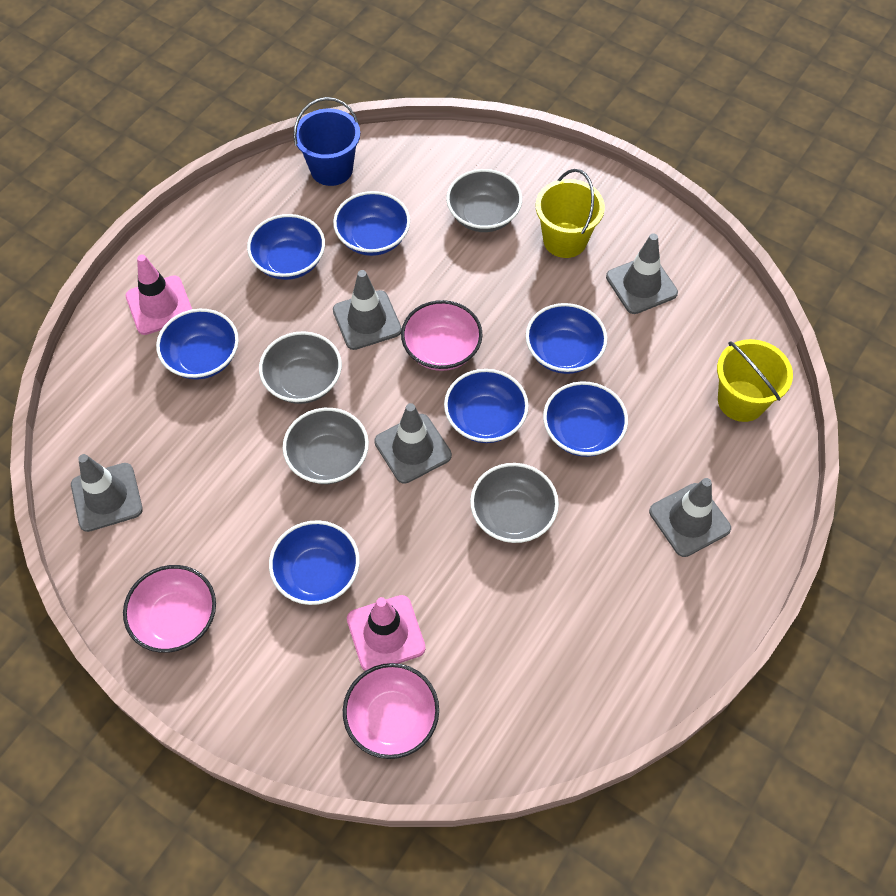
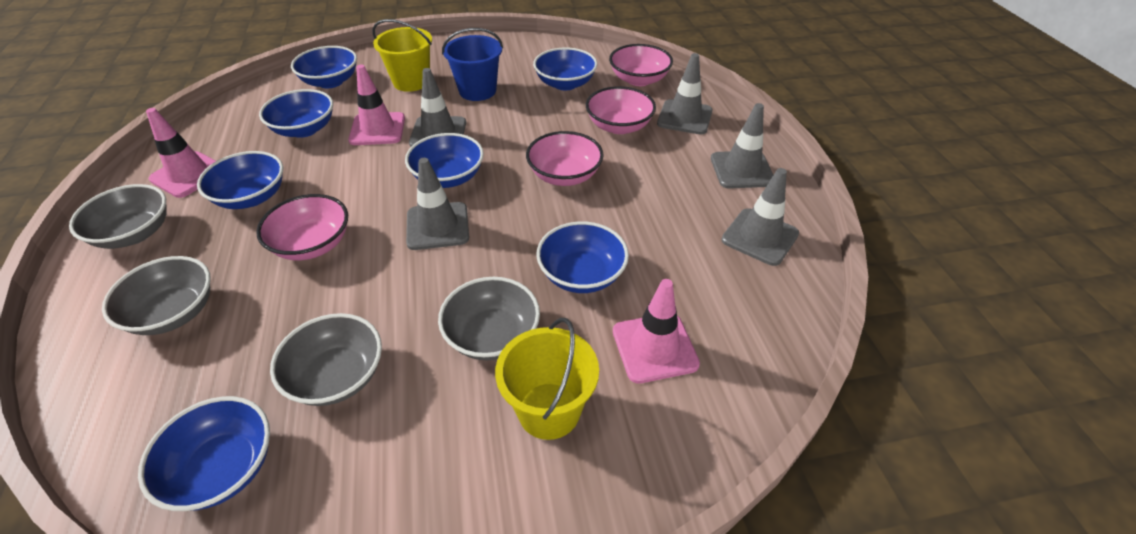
pink bowl: [123,565,216,653] [343,663,439,759] [401,300,483,371] = 3 -> [256,194,348,260] [526,131,604,186] [586,86,656,134] [609,44,673,86] = 4
pink traffic cone: [126,255,192,335] [347,595,426,671] = 2 -> [146,108,216,198] [348,64,405,145] [613,279,700,384] = 3

